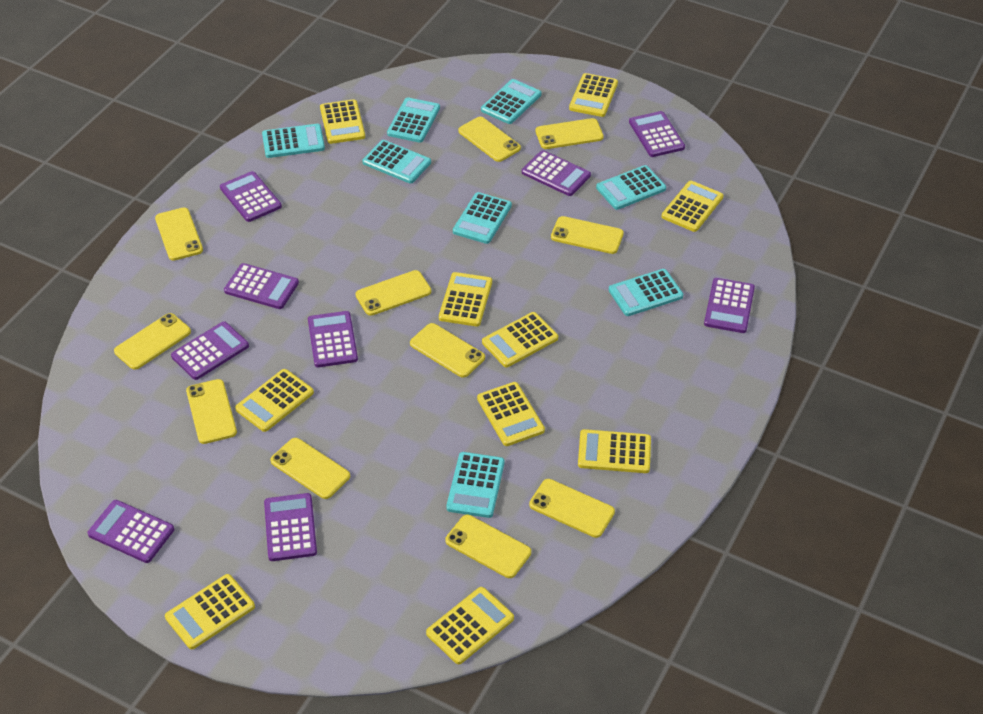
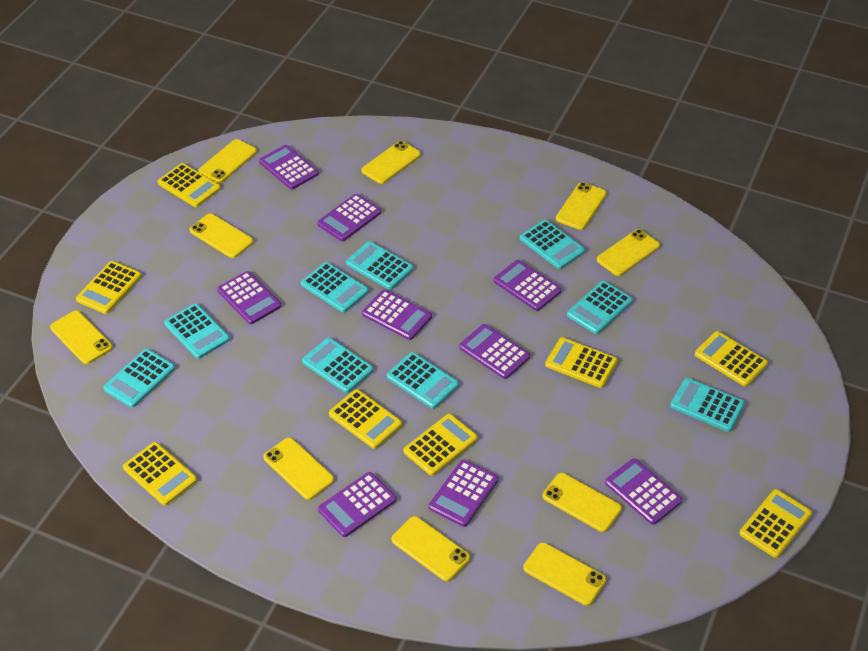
turquoise calculator: [262,124,325,158] [362,140,431,183] [387,97,440,143] [446,452,505,518] [453,192,512,244] [481,79,541,124] [596,165,666,210] [609,269,683,316] = 8 -> [103,349,175,408] [164,304,230,359] [301,262,369,313] [302,338,373,393] [346,241,413,290] [387,352,459,409] [520,220,585,269] [567,281,633,334] [670,378,745,432] = 9
yellow calculator: [165,574,255,649] [235,369,314,432] [320,99,365,144] [426,587,514,664] [439,272,492,327] [477,382,545,446] [482,312,558,367] [569,73,618,117] [578,429,651,473] [661,181,724,232] = 10 -> [76,261,141,314] [123,442,197,506] [158,163,221,207] [329,389,402,449] [403,414,478,476] [545,337,617,388] [695,331,768,387] [739,489,812,558] = 8
yellow phone: [114,313,191,370] [155,207,203,261] [186,379,237,444] [270,438,350,499] [356,270,431,316] [410,323,485,378] [445,515,531,578] [458,117,521,162] [529,479,615,538] [536,118,604,149] [551,216,624,254] = 11 -> [50,310,113,364] [190,214,253,258] [198,139,257,183] [264,438,334,500] [361,141,421,184] [391,516,470,581] [523,542,606,606] [543,473,622,532] [556,182,607,230] [597,229,660,276] = 10

